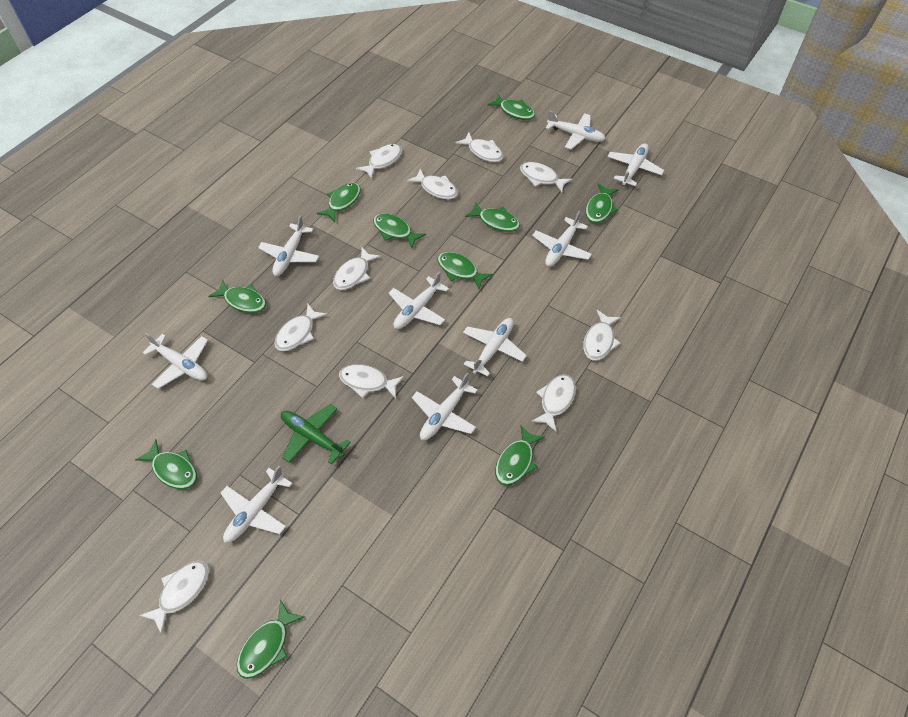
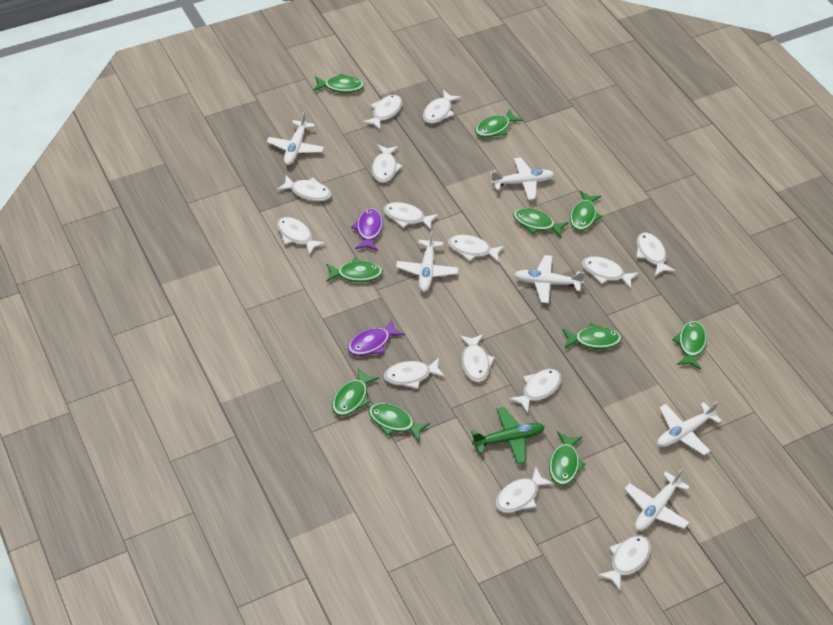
purple fish: none = 0 -> [348,319,405,356] [351,208,383,251] = 2
white fish: [139,560,209,635] [275,304,327,351] [333,247,381,290] [339,364,404,398] [356,144,402,179] [407,169,458,199] [456,133,504,162] [520,162,572,192] [531,374,576,432] [583,310,621,361] = 10 -> [277,175,332,201] [277,217,326,255] [362,95,402,130] [372,144,402,183] [383,202,439,230] [384,358,445,389] [423,90,461,123] [448,235,505,263] [459,334,495,382] [496,467,554,513] [509,369,561,413] [582,256,639,289] [597,535,651,591] [637,233,676,276] = 14
white plane: [142,333,208,389] [221,466,293,543] [258,215,319,276] [389,271,449,329] [412,373,478,440] [463,318,527,377] [532,211,592,267] [546,111,606,149] [607,143,664,186] = 9 -> [267,112,324,165] [396,231,458,292] [491,157,554,200] [514,255,585,303] [625,469,690,531] [657,402,722,455] = 6

